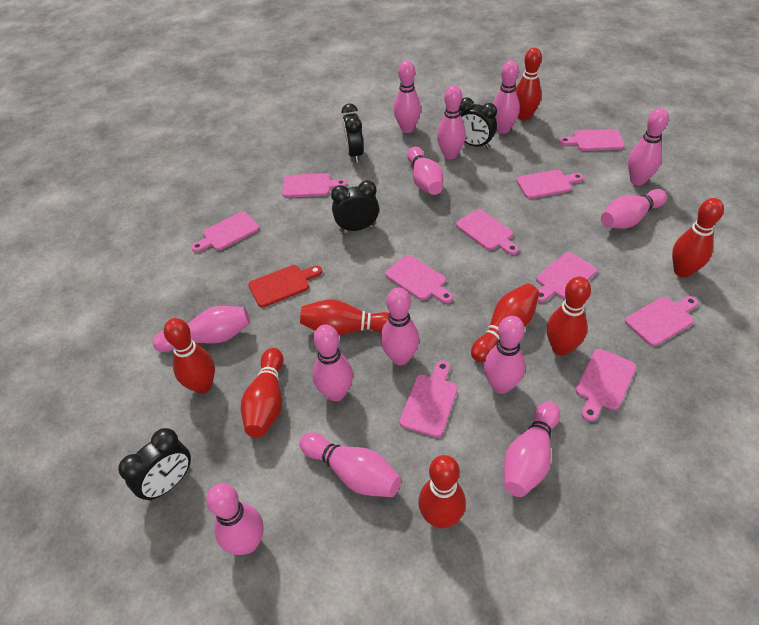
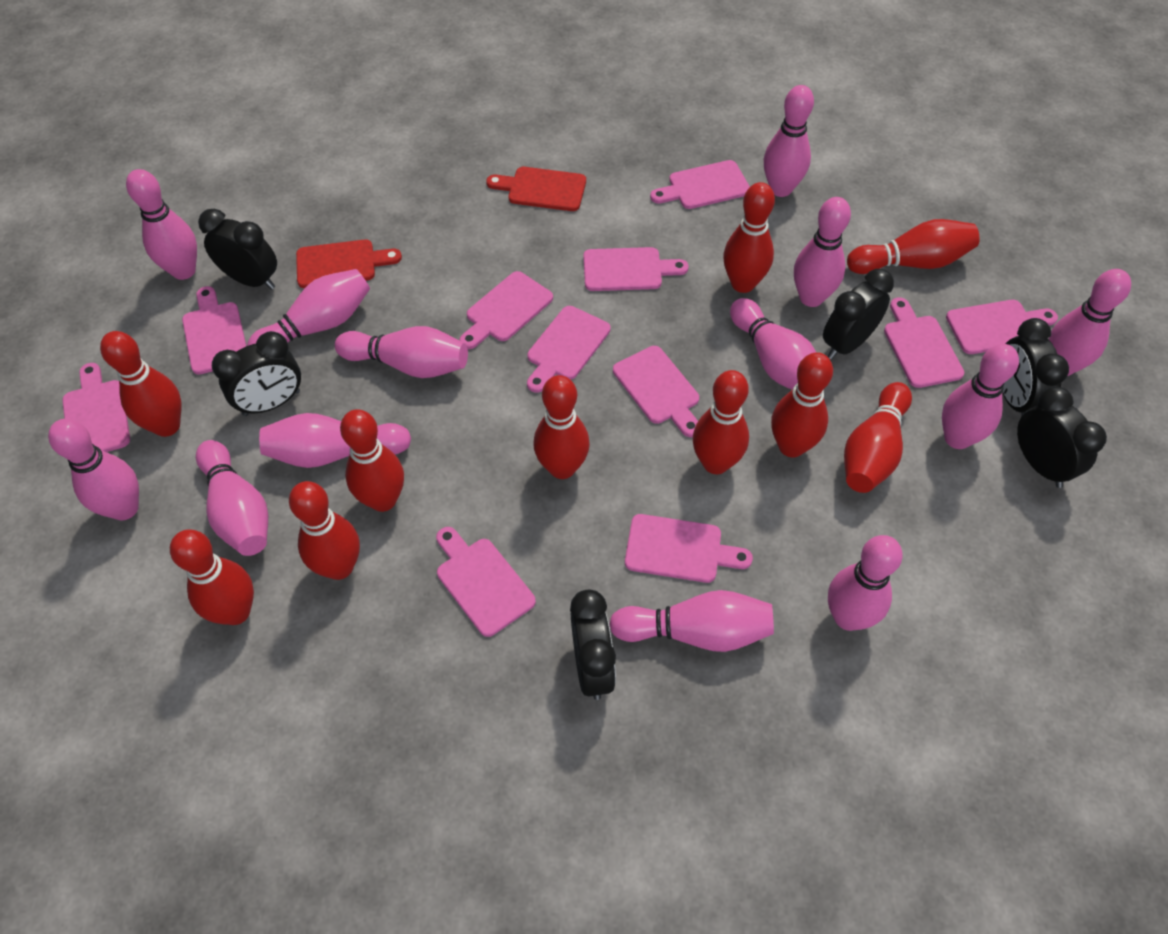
black clock: [118,428,191,501] [331,180,379,232] [342,103,364,163] [459,98,497,149] = 4 -> [198,209,277,290] [212,331,301,416] [570,590,616,700] [823,269,894,359] [1002,318,1069,417] [1017,386,1107,488] = 6
pink cutting board: [191,211,259,253] [282,173,347,198] [385,255,453,303] [400,361,458,438] [456,209,519,255] [516,170,584,199] [536,252,597,302] [559,129,624,151] [575,349,636,422] [625,296,698,346] = 10 -> [63,363,130,452] [182,286,246,375] [436,527,536,637] [459,271,553,349] [527,306,611,393] [583,247,689,291] [613,346,699,437] [625,514,753,583] [650,160,750,209] [884,297,964,388] [946,300,1058,354] = 11
red bowling pin: [164,318,215,394] [241,348,284,438] [300,299,389,335] [418,455,466,528] [471,284,539,362] [516,48,542,120] [547,276,591,356] [672,198,724,278] = 8 -> [100,331,182,437] [170,529,254,625] [289,481,360,580] [340,409,404,512] [533,375,590,479] [693,370,749,474] [723,182,775,293] [771,352,833,458] [844,382,912,493] [847,219,980,274] = 10
red cutting board: [248,265,322,307] = 1 -> [296,240,402,288] [486,167,586,211] = 2

